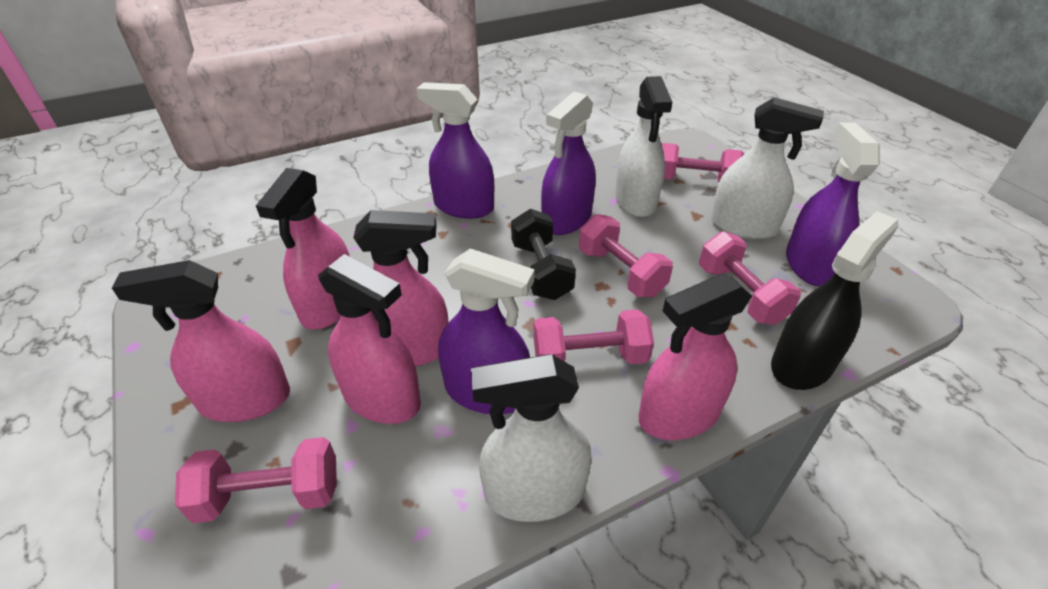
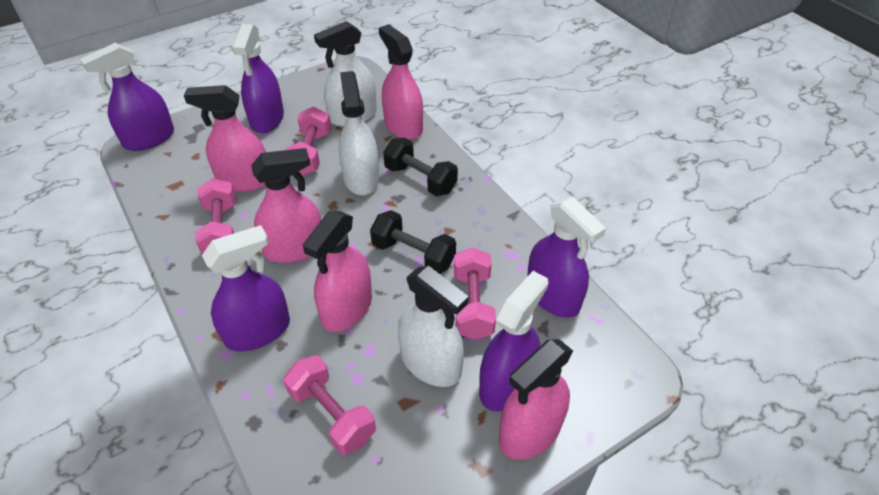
black dumbbell: [511,209,576,300] = 1 -> [370,210,456,274] [383,138,458,197] = 2
black spray bottle: [771,211,899,390] = 1 -> none = 0
pink dumbbell: [175,437,337,523] [534,309,654,364] [579,214,673,297] [662,143,744,182] [699,231,801,325] = 5 -> [195,178,236,254] [283,355,376,455] [286,106,331,176] [454,247,496,340] = 4
purple spray bottle: [416,82,494,219] [438,249,535,414] [541,91,596,235] [786,122,880,286] = 4 -> [80,43,174,151] [202,225,290,352] [232,24,284,133] [479,271,548,412] [527,196,606,318] = 5

